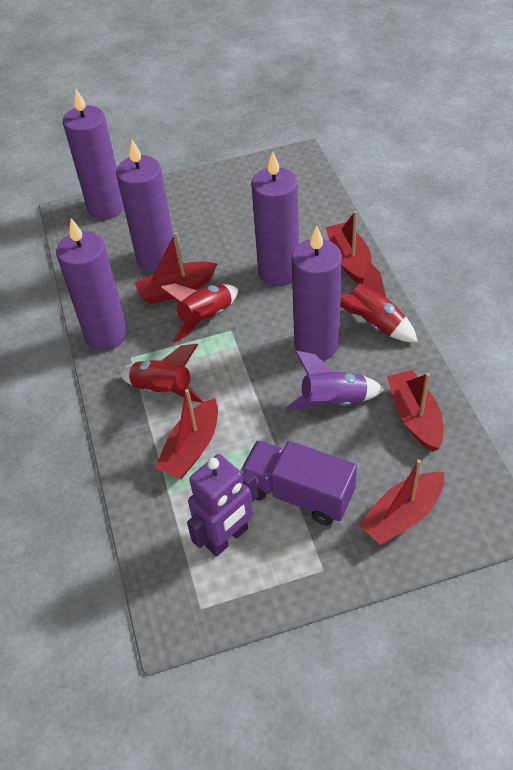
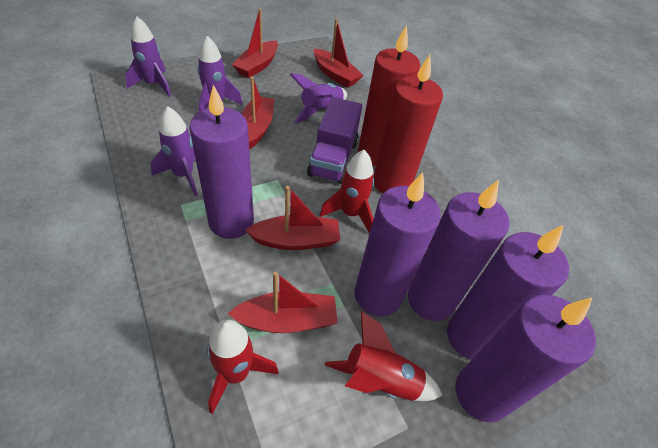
purple robot: [187,454,258,557] = 1 -> none = 0
purple rocket: [286,351,384,410] = 1 -> [125,16,171,97] [151,106,198,196] [197,36,243,112] [290,73,347,123] = 4
red candle: none = 0 -> [358,25,420,166] [373,54,443,194] = 2

